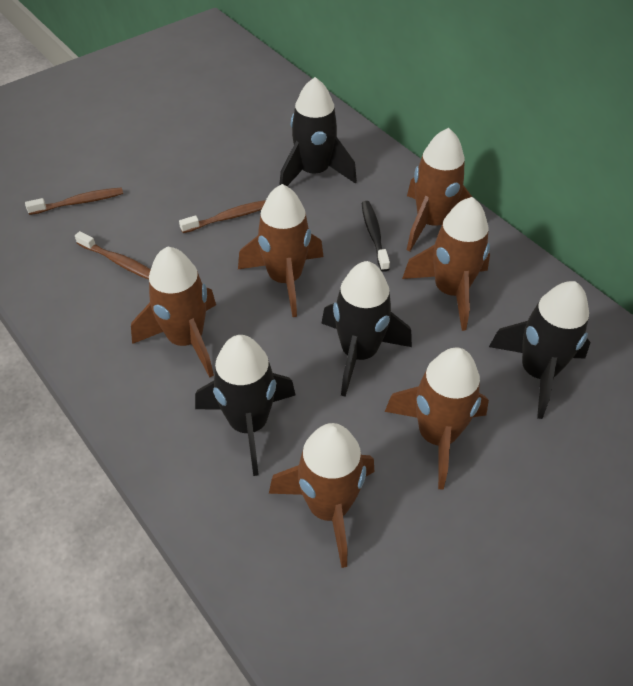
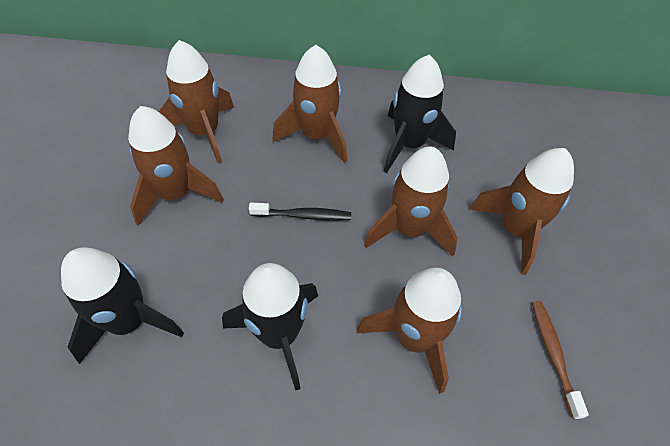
black rocket: [195,335,295,476] [279,77,357,186] [321,261,412,397] [489,281,591,419] = 4 -> [61,247,184,364] [222,263,318,390] [384,55,456,173] = 3
brown toothbrush: [25,187,123,215] [75,231,151,280] [179,200,266,233] = 3 -> [532,301,589,419] = 1

